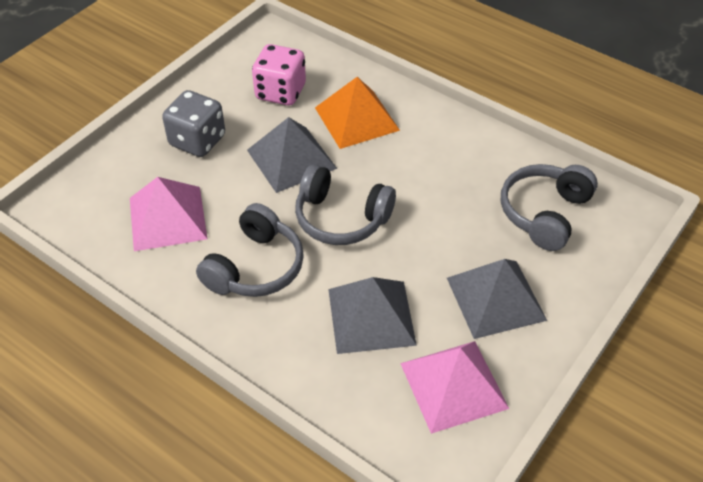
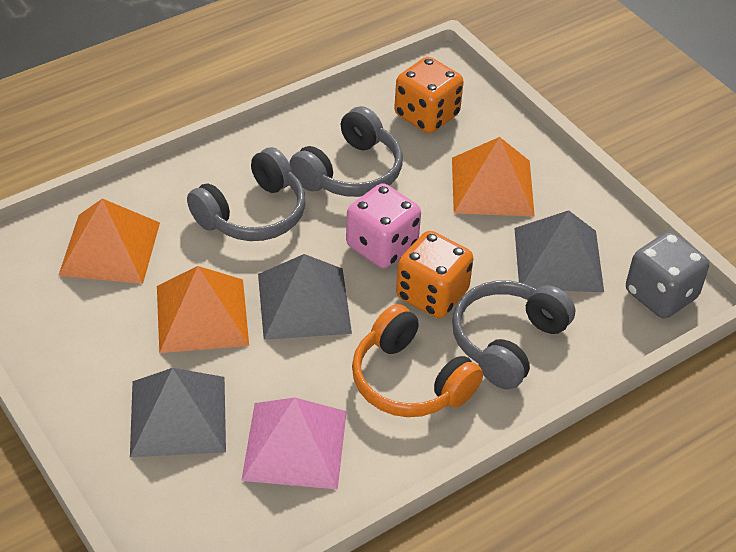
orange dice: none = 0 -> [394,57,463,133] [396,231,474,318] = 2
orange headphones: none = 0 -> [352,304,483,417] = 1
orange pyramid: [315,77,400,149] = 1 -> [58,199,160,284] [157,266,249,353] [452,137,535,216] = 3
pink pyramid: [130,177,208,251] [400,341,509,434] = 2 -> [241,397,347,489] = 1

